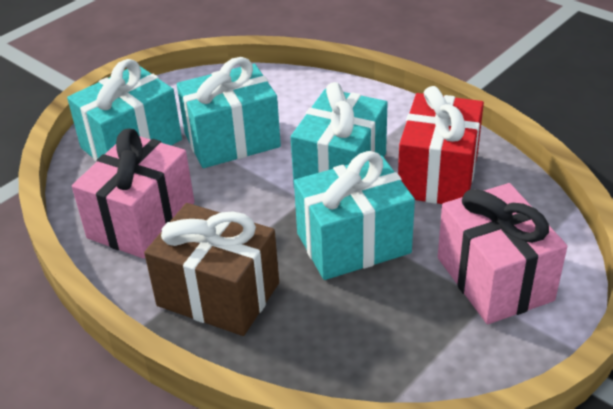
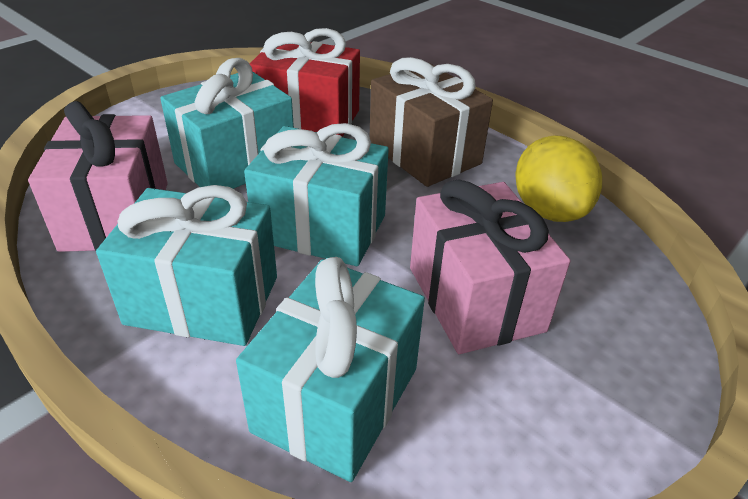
yellow lemon: none = 0 -> [515,135,602,222] = 1

